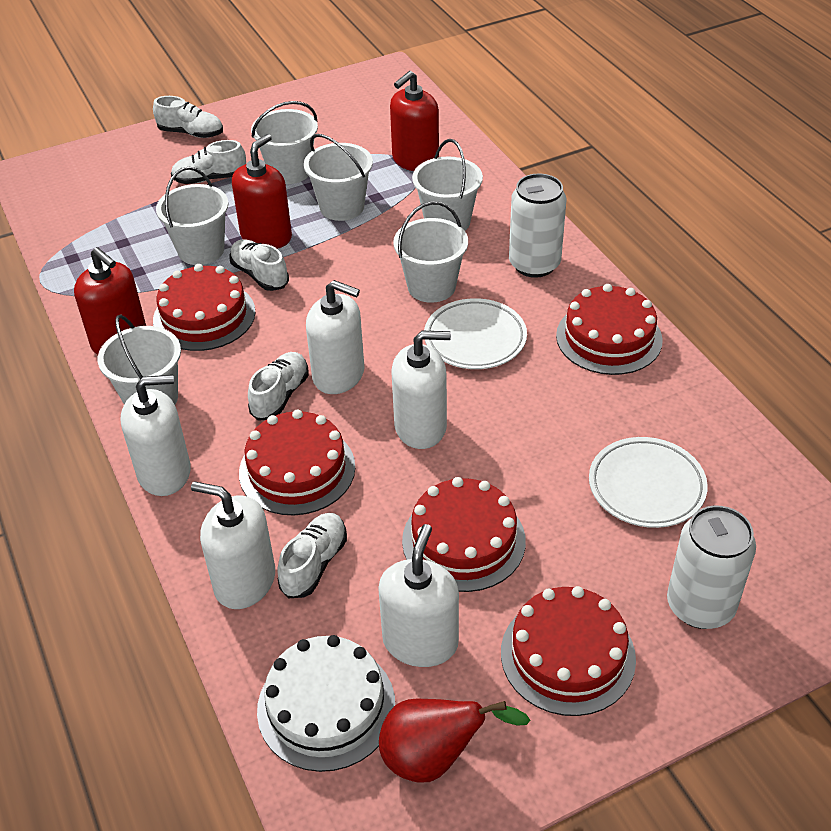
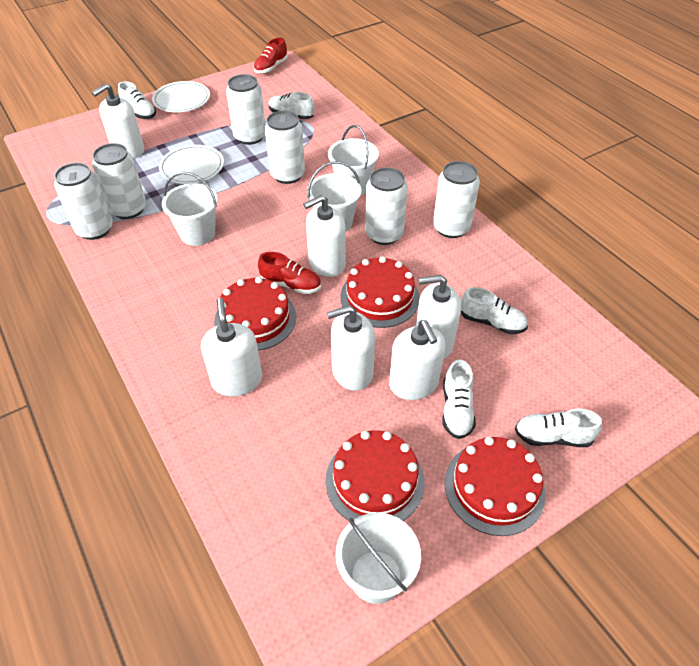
red cake: [153,264,255,351] [239,410,355,515] [402,477,526,592] [501,586,636,716] [556,284,662,375] = 5 -> [214,277,296,351] [326,430,425,521] [340,256,420,328] [445,437,546,536] = 4
red pear: [379,699,530,782] = 1 -> none = 0
red shoe: none = 0 -> [254,38,288,74] [258,252,321,294] = 2
red soap dispenser: [74,247,146,354] [232,134,292,249] [390,71,439,171] = 3 -> none = 0
white bucket: [98,314,181,405] [156,167,229,265] [251,101,318,184] [304,134,373,221] [393,201,468,303] [412,139,483,231] = 6 -> [162,172,218,246] [307,161,361,232] [328,125,379,195] [336,513,421,604] = 4
white cake: [257,635,395,772] = 1 -> none = 0
white can: [509,173,566,278] [667,505,756,629] = 2 -> [54,163,113,240] [92,143,146,219] [226,74,265,145] [265,111,305,184] [365,167,408,245] [433,161,480,238] = 6
white soap dispenser: [121,375,191,496] [191,481,275,609] [306,280,365,394] [378,524,459,667] [392,331,451,449] = 5 -> [92,84,144,158] [201,298,262,396] [303,195,346,277] [327,305,375,391] [389,320,446,400] [416,275,461,359] = 6

